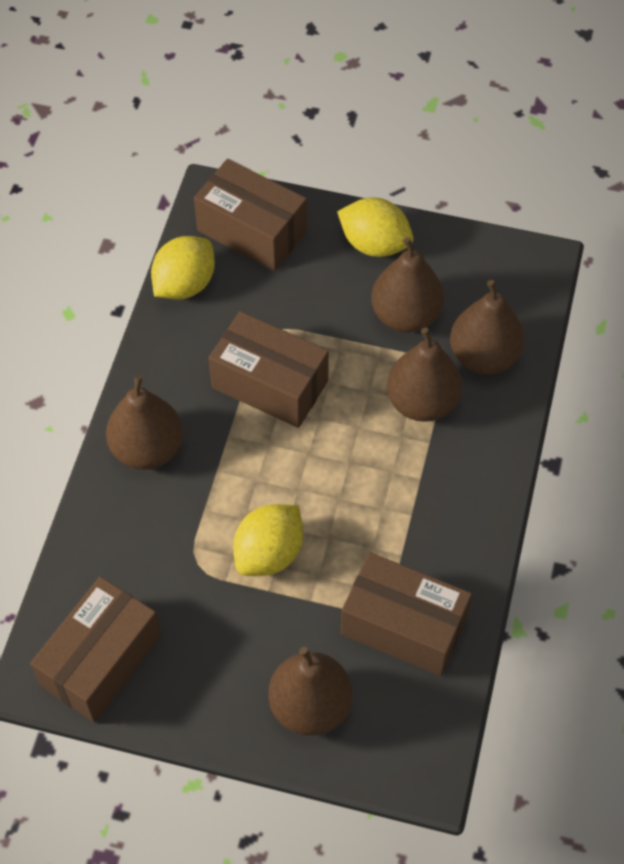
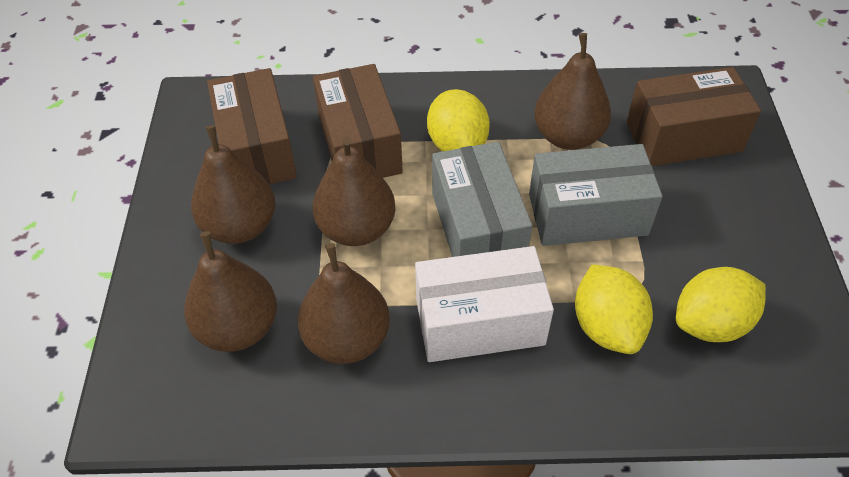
brown box: [30,577,161,723] [194,159,307,271] [209,311,329,428] [341,552,472,676] = 4 -> [207,68,297,185] [313,64,403,178] [626,67,761,166] = 3
grey box: none = 0 -> [432,142,532,257] [529,144,663,246] = 2
white box: none = 0 -> [415,246,554,362] = 1

